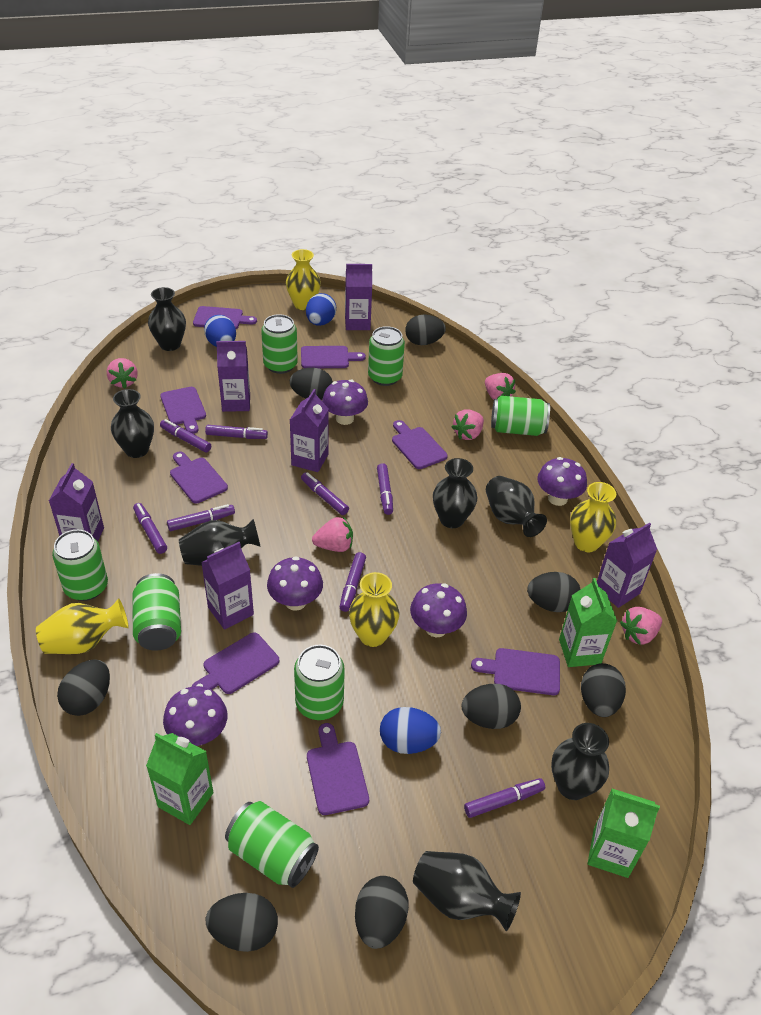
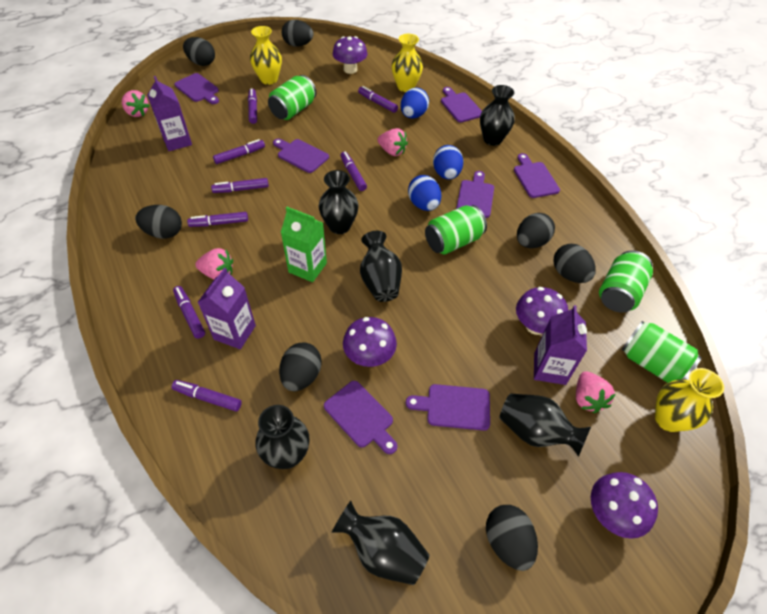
black egg: [57,659,110,716] [206,893,278,952] [290,368,333,400] [355,876,409,949] [405,314,446,345] [462,684,521,729] [527,572,581,612] [581,663,626,717] = 8 -> [135,205,182,239] [183,37,215,66] [279,342,322,391] [282,20,314,47] [486,505,538,571] [517,213,555,248] [553,244,596,283] = 7
black vase: [111,389,154,458] [148,287,186,351] [179,519,261,566] [413,851,521,931] [433,458,477,528] [486,476,547,537] [551,723,609,800] = 7 -> [256,405,309,469] [319,170,358,234] [332,501,430,585] [360,231,402,302] [480,85,515,146] [499,393,591,457] = 6
green can: [52,530,108,601] [132,573,181,651] [225,801,319,888] [261,314,298,374] [294,645,345,720] [368,326,405,386] [491,396,550,436] = 7 -> [268,75,316,120] [425,205,487,255] [599,250,653,313] [621,321,701,383] = 4
green carton: [146,733,213,825] [559,578,617,667] [588,789,660,878] = 3 -> [281,207,327,282] = 1
pink strawberry: [107,358,137,388] [312,517,353,552] [452,410,484,440] [485,373,516,400] [620,607,662,645] = 5 -> [122,90,150,117] [195,248,233,279] [378,128,408,156] [576,371,616,413] = 4
purple carton: [49,463,104,542] [201,542,254,630] [216,341,250,412] [290,389,329,472] [345,264,372,330] [597,522,657,608] = 6 -> [147,76,192,151] [197,268,256,349] [534,305,587,385] = 3
purple cutting board: [160,387,206,434] [170,451,228,503] [191,632,279,694] [193,306,257,329] [301,346,366,368] [307,723,369,815] [392,420,448,469] [471,648,560,695] = 8 -> [174,73,219,104] [273,139,329,173] [324,381,397,454] [406,384,490,431] [441,87,482,123] [456,171,494,218] [514,153,560,198] = 7
purple mushroom: [163,686,228,746] [267,556,323,611] [322,380,368,425] [410,583,467,637] [537,457,587,506] = 5 -> [333,36,368,74] [343,317,397,367] [516,287,568,335] [591,472,658,539] = 4
yellow vase: [36,598,129,654] [286,249,321,310] [349,572,399,647] [570,482,616,552] = 4 -> [250,26,282,85] [391,34,423,92] [655,368,724,432] = 3

